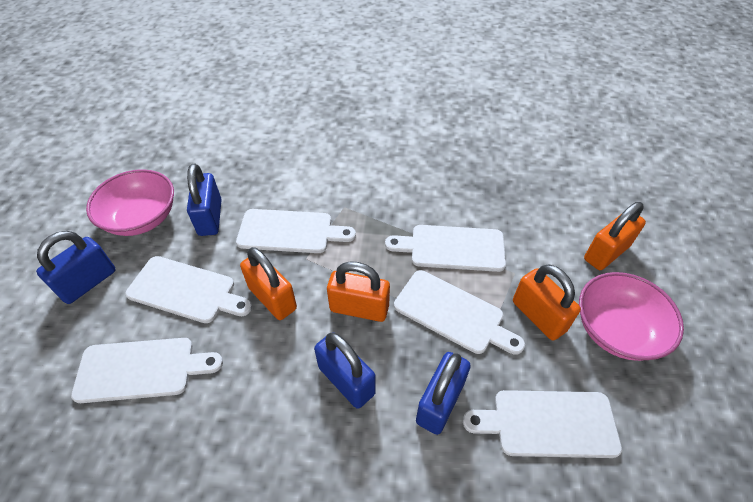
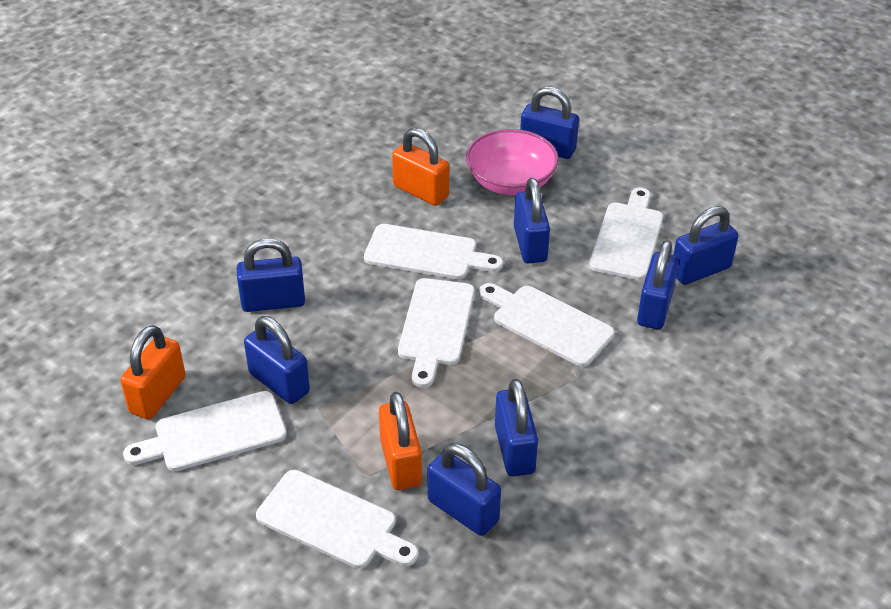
blue padlock: [36,231,116,304] [187,164,222,236] [314,332,376,409] [416,352,471,435] = 4 -> [237,238,305,312] [244,316,310,404] [427,443,501,536] [495,379,538,476] [514,178,550,263] [520,87,579,159] [637,240,679,330] [673,206,738,285] = 8
orange padlock: [240,247,297,320] [327,261,390,322] [513,264,581,341] [584,202,646,270] = 4 -> [120,325,186,419] [379,392,422,490] [392,128,449,206] = 3
pink bowl: [86,169,174,236] [579,272,684,361] = 2 -> [466,129,559,195] = 1

